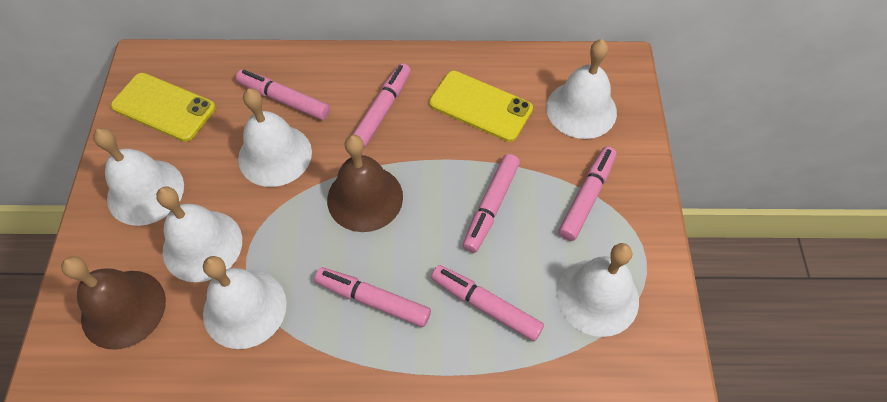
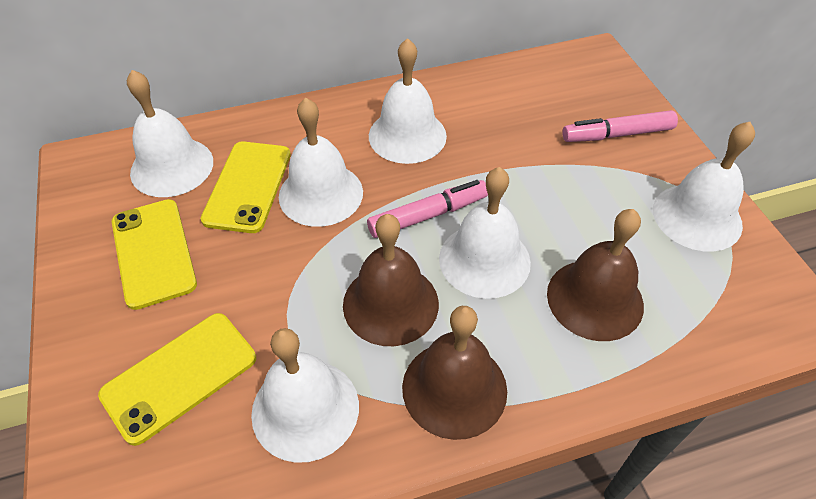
brown bell: [61,256,166,350] [327,135,403,232] = 2 -> [343,214,439,346] [402,306,507,440] [547,209,644,341] = 3
pink marker: [236,69,330,120] [314,267,431,327] [352,63,411,148] [431,265,544,341] [463,154,520,253] [559,146,617,241] = 6 -> [367,180,488,238] [562,110,678,142] = 2
yellow phone: [111,73,216,142] [429,71,533,142] = 2 -> [98,313,256,446] [112,199,197,310] [201,141,291,233] = 3

